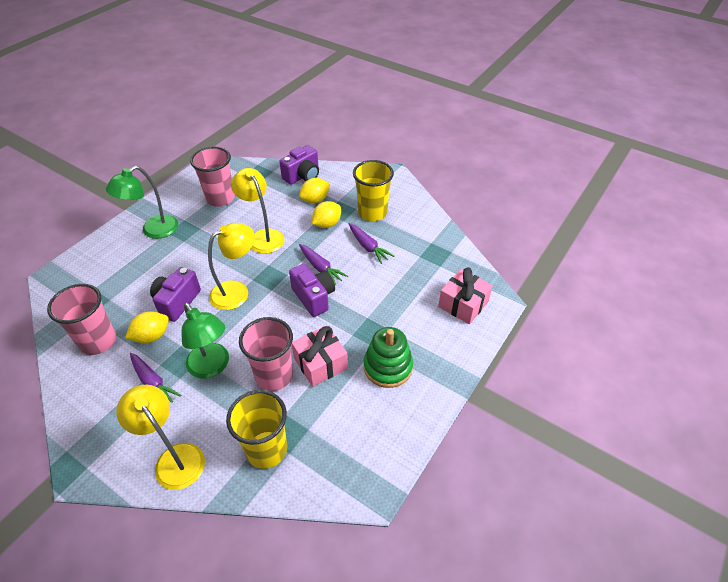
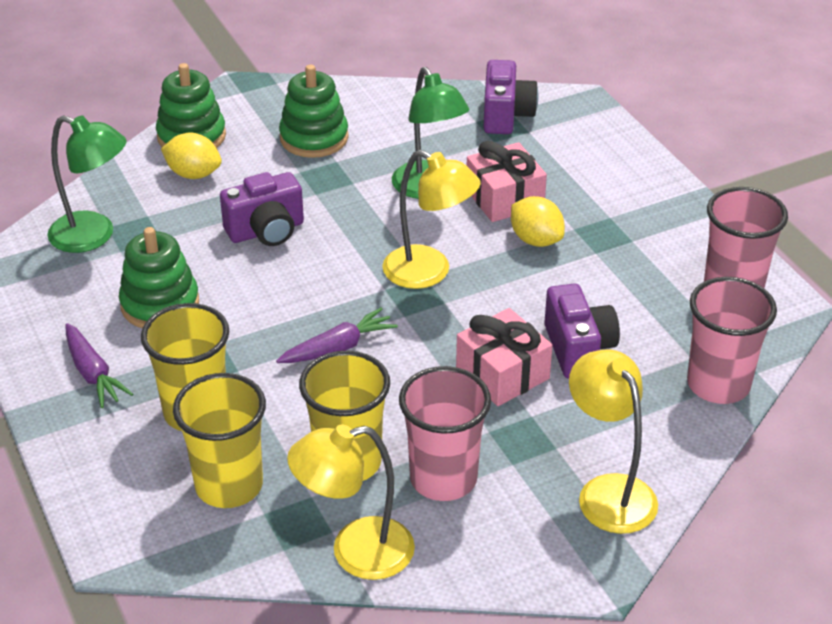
green stacking toy: [364,327,413,388] = 1 -> [119,227,199,328] [156,63,226,148] [279,65,349,158] = 3
purple carrot: [130,353,181,403] [299,244,348,285] [349,223,394,264] = 3 -> [65,323,133,408] [276,307,398,363] = 2
yellow cup: [226,390,287,469] [353,160,394,221] = 2 -> [141,303,229,431] [173,373,266,508] [299,351,390,481] = 3
yellow lemon: [125,311,169,344] [299,178,330,203] [312,201,341,228] = 3 -> [161,133,222,179] [511,196,565,247] = 2

